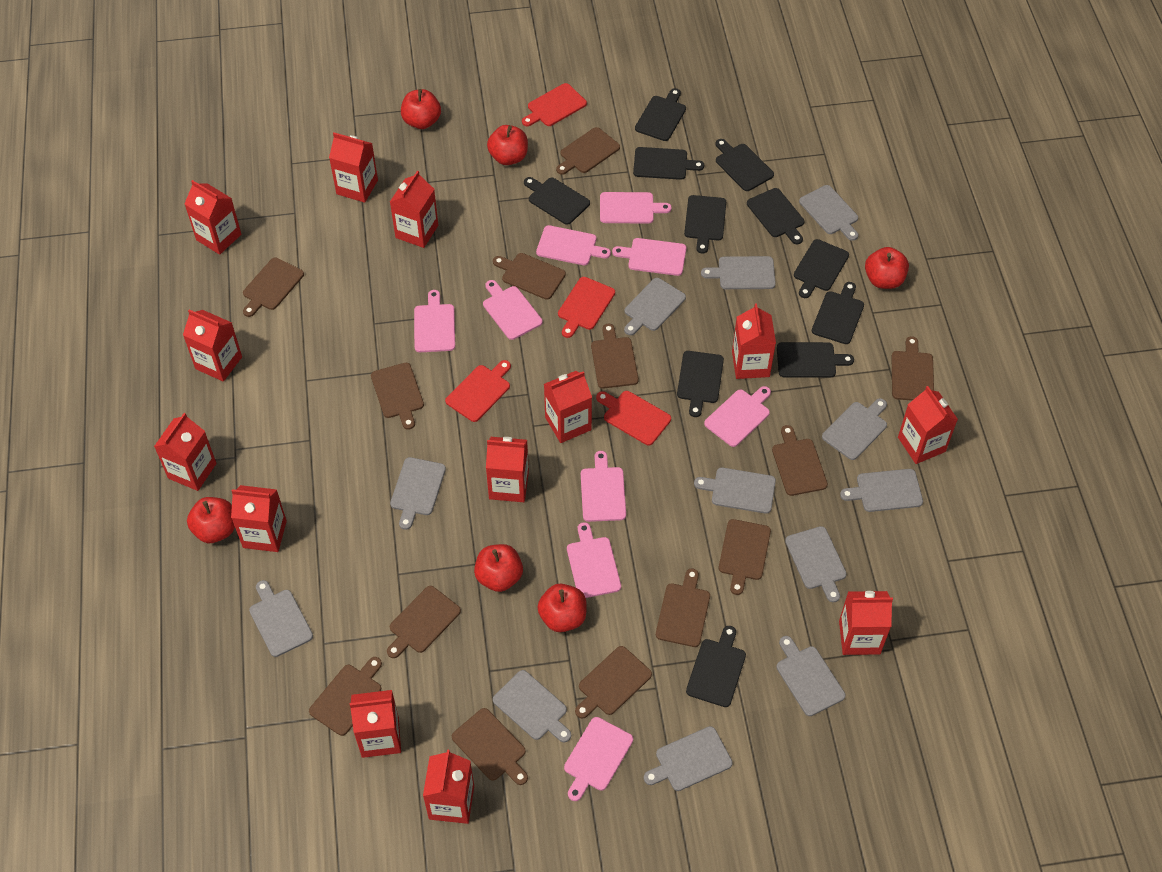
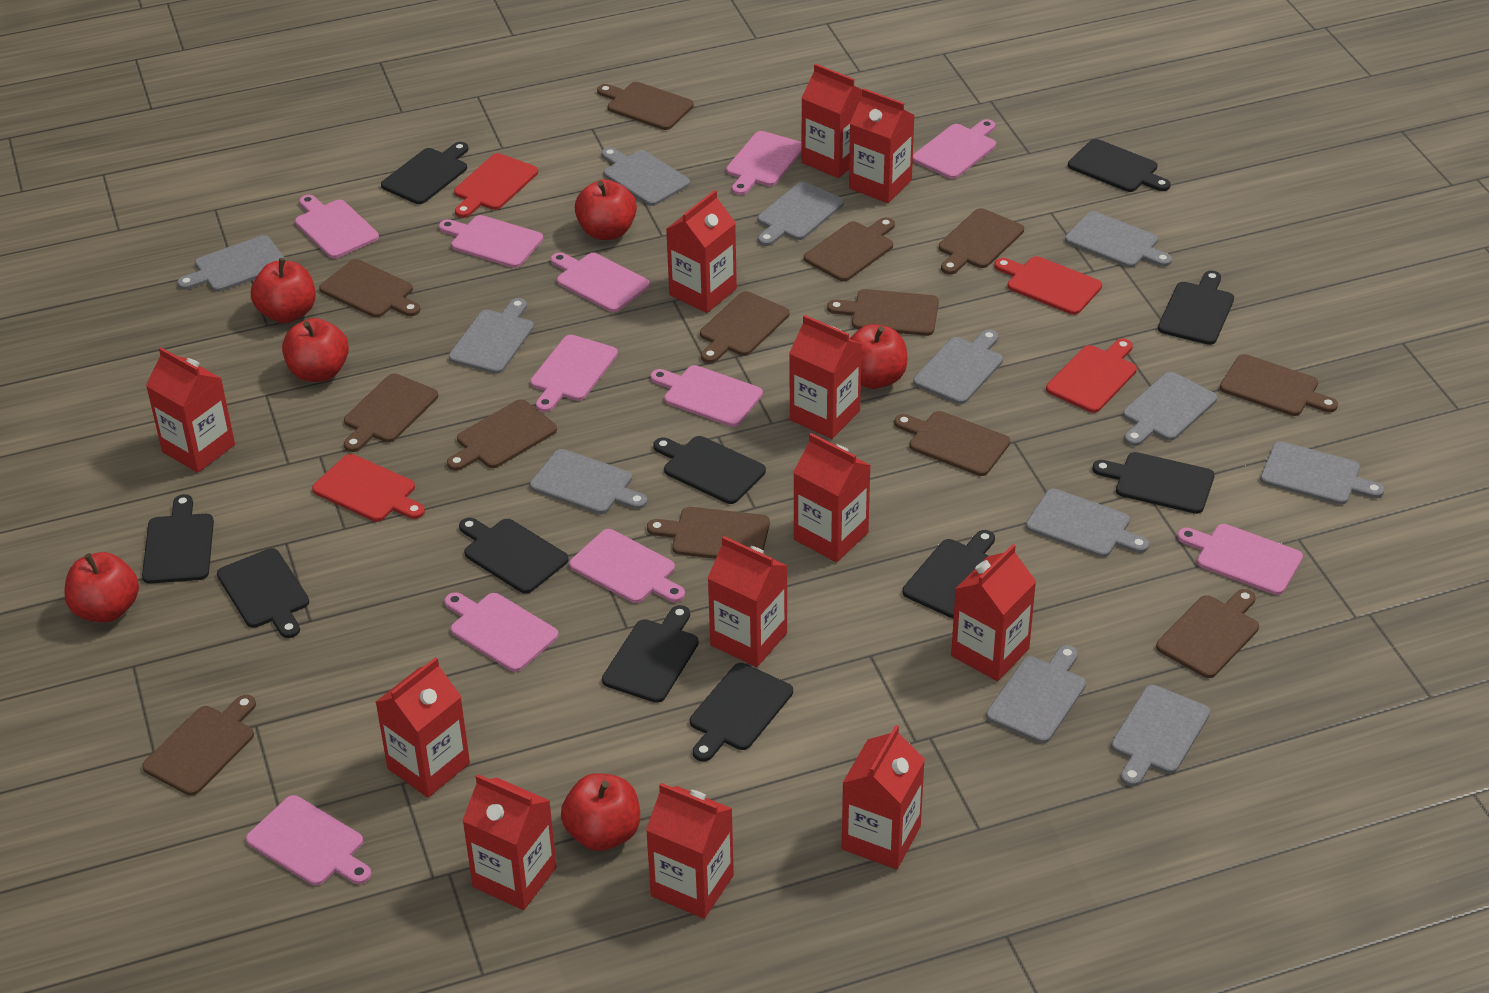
pink cutting board: [414,290,455,352] [483,280,543,340] [536,225,611,265] [564,717,633,801] [567,522,621,598] [581,451,626,522] [600,192,672,224] [612,238,686,276] [704,386,771,447] = 9 -> [246,795,371,886] [295,195,379,259] [439,215,543,268] [444,592,558,672] [530,335,618,412] [551,252,650,312] [569,529,685,603] [651,365,763,427] [726,131,802,195] [913,119,996,179] [1177,524,1303,595] = 11
red carton: [154,413,217,491] [183,309,242,382] [184,180,241,255] [231,485,287,552] [329,133,378,203] [350,690,401,758] [390,171,438,248] [423,750,474,824] [486,437,529,502] [544,371,592,443] [732,303,776,379] [839,591,893,655] [898,386,958,464] = 13 -> [146,347,235,473] [376,657,470,798] [462,774,557,910] [646,783,734,919] [666,190,737,313] [708,536,787,667] [789,315,862,439] [793,433,871,562] [801,64,862,178] [842,725,925,869] [849,88,915,203] [951,544,1036,681] = 12

